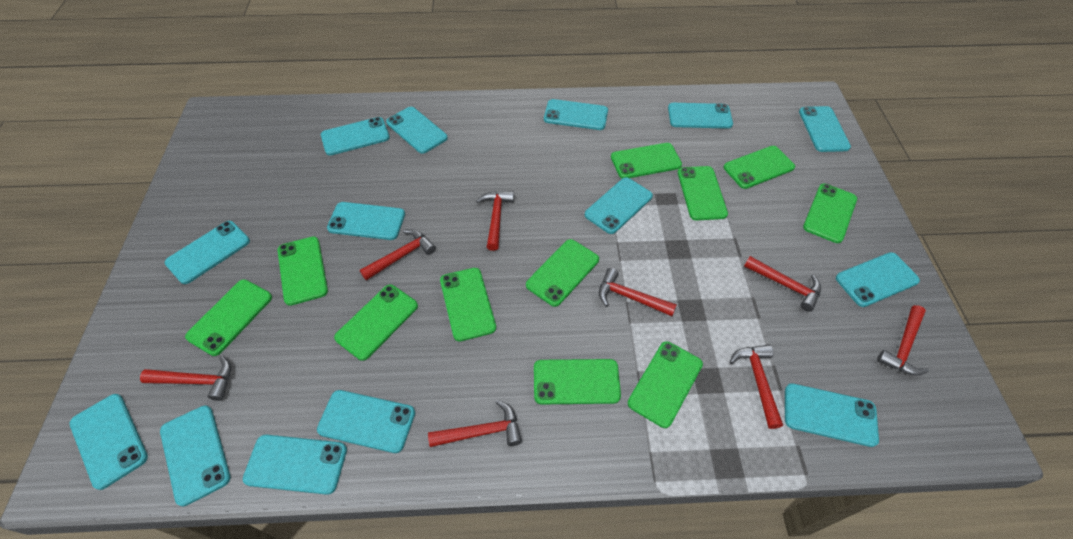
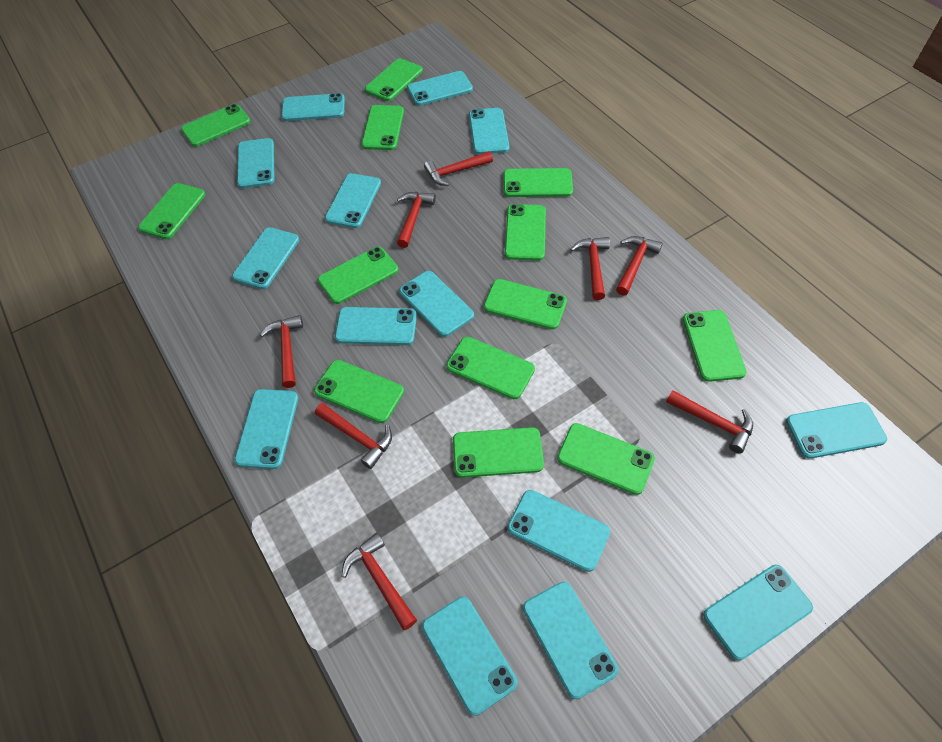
green phone: [185,279,272,356] [278,236,328,306] [334,285,418,361] [440,268,496,342] [526,239,599,307] [534,359,621,404] [611,143,682,178] [628,341,703,428] [678,166,728,220] [724,146,795,189] [803,184,857,243] = 11 -> [138,183,206,239] [181,104,250,147] [314,360,404,423] [318,247,398,304] [362,105,404,150] [365,58,423,101] [446,337,535,399] [453,427,544,478] [484,279,567,329] [503,168,573,197] [505,204,546,261] [557,423,655,495] [683,310,747,382] = 13

